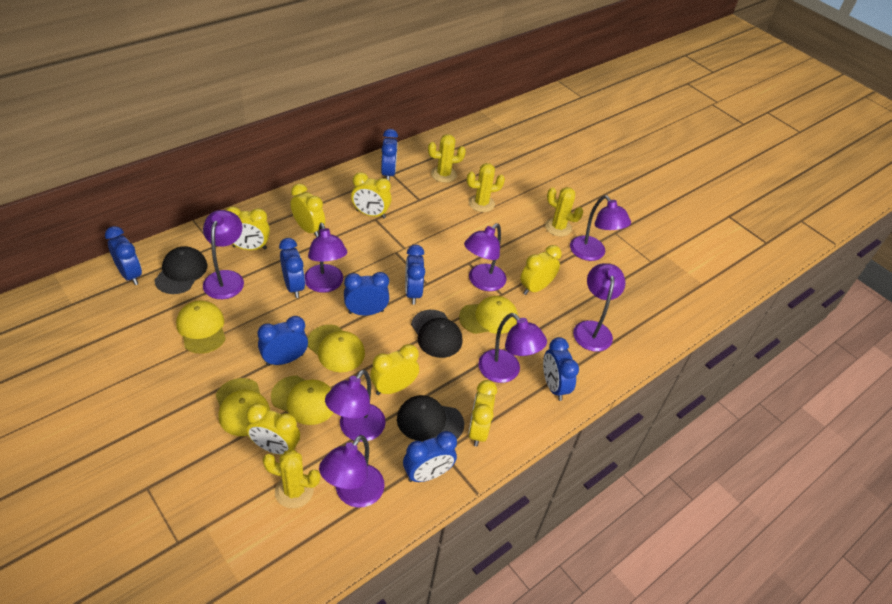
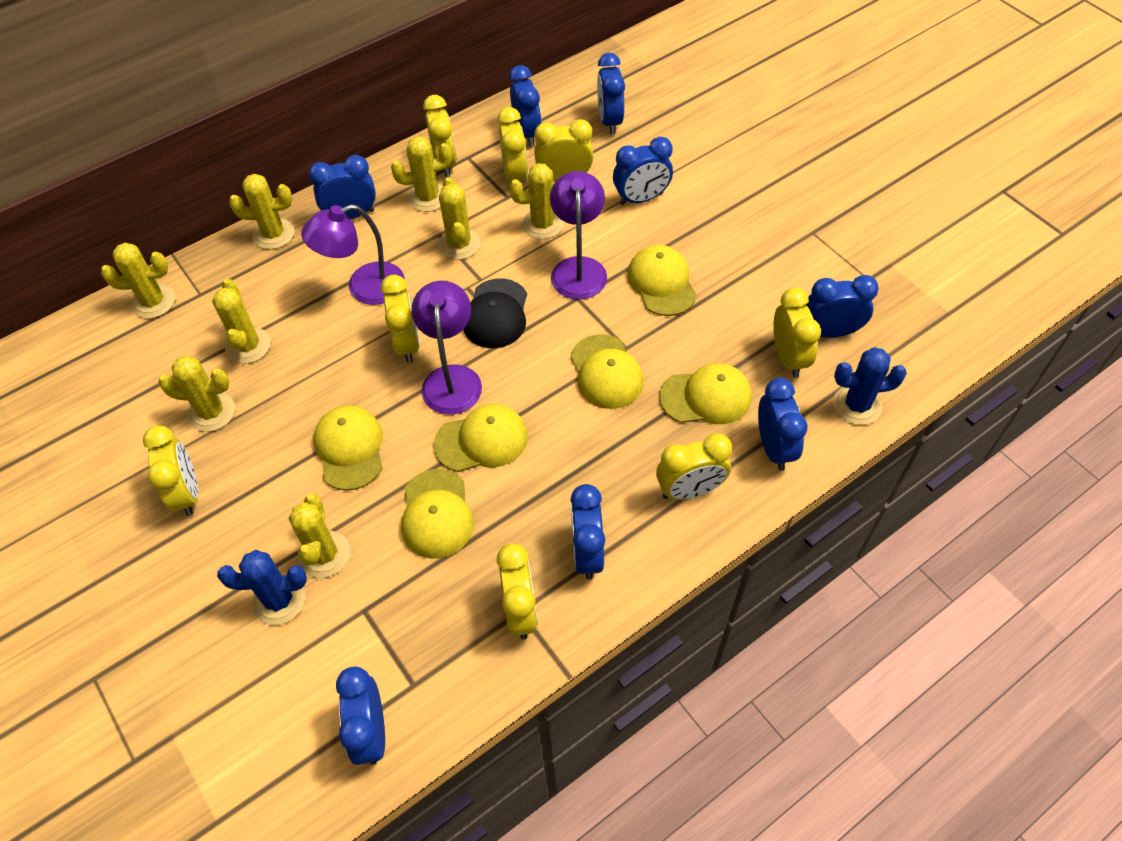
black cap: [154,246,208,294] [397,395,464,441] [411,310,463,358] = 3 -> [463,278,527,348] = 1
blue cactus: none = 0 -> [217,550,307,625] [833,347,907,425] = 2
purple lamp: [203,210,244,299] [305,223,347,293] [319,435,385,508] [325,369,386,442] [464,223,506,291] [478,313,547,383] [570,195,631,261] [573,263,625,352] = 8 -> [301,204,405,305] [411,281,482,415] [550,171,607,299] = 3
yellow cactus: [263,450,320,508] [428,134,466,183] [467,163,505,212] [545,187,583,236] = 4 -> [101,243,175,318] [158,356,235,432] [212,279,271,364] [229,174,294,249] [289,494,350,578] [391,136,452,212] [438,177,481,260] [509,163,564,239] = 8
yellow cap: [176,300,226,354] [216,378,270,436] [271,375,334,425] [307,325,365,372] [459,296,518,334] = 5 -> [313,405,383,490] [401,469,474,559] [434,404,528,472] [570,334,644,409] [627,245,697,316] [659,363,752,424] = 6
yellow clock: [226,207,270,250] [246,403,300,455] [290,184,325,237] [351,172,392,218] [370,344,419,395] [468,380,497,447] [520,245,561,295] = 7 -> [143,425,198,516] [381,275,419,363] [423,95,457,177] [497,107,528,182] [497,543,538,640] [534,119,594,181] [656,433,732,500] [773,287,821,378] = 8

